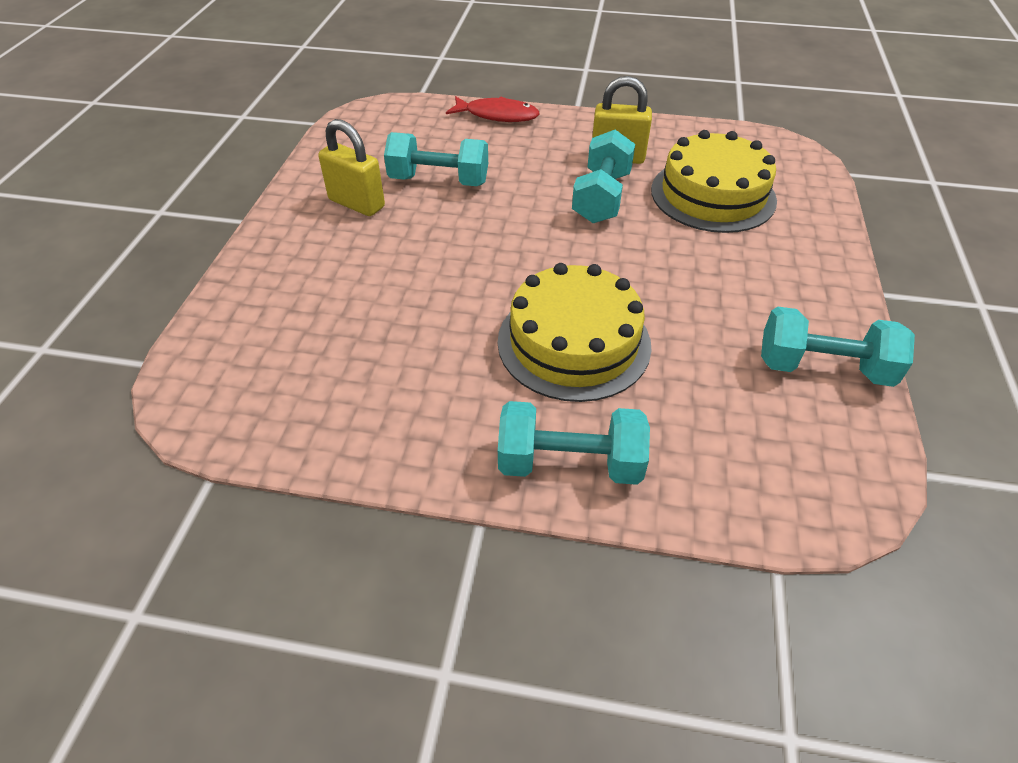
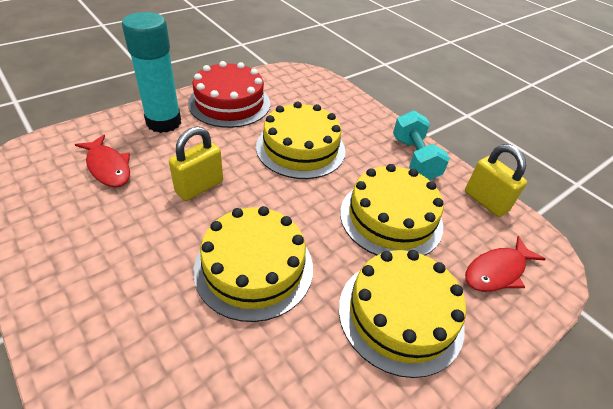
red cake: none = 0 -> [188,61,270,128] = 1
red fish: [446,96,540,122] = 1 -> [75,135,130,187] [465,236,546,292] = 2
turquoise dumbbell: [384,132,488,186] [498,401,650,485] [572,130,635,223] [761,307,915,387] = 4 -> [393,111,450,180] = 1
turquoise glue stick: none = 0 -> [122,12,181,133] = 1
yellow cake: [498,263,652,402] [651,130,777,233] = 2 -> [193,206,313,322] [256,101,346,179] [339,250,466,378] [340,164,444,255] = 4

